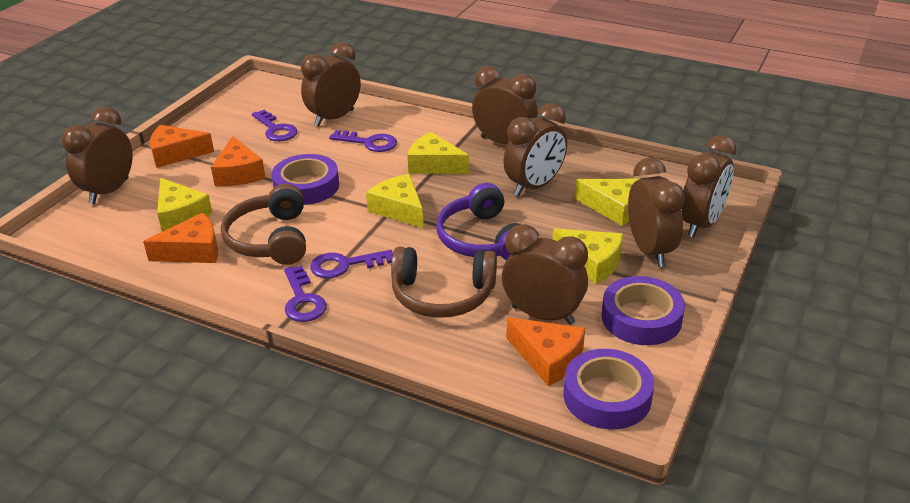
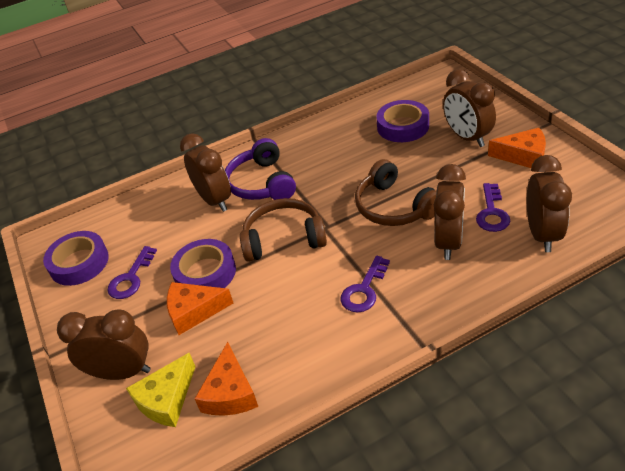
brown clock: [62,107,133,204] [301,42,361,126] [472,66,538,144] [502,224,588,325] [503,103,567,196] [628,158,685,267] [681,135,737,237] = 7 -> [57,309,151,380] [180,133,231,212] [434,164,466,260] [443,69,496,147] [527,155,572,252] = 5
orange cheese: [143,213,218,263] [150,125,214,168] [211,136,266,186] [506,317,585,386] = 4 -> [167,282,233,335] [194,342,258,416] [488,128,546,168] = 3
purple key: [252,110,298,141] [284,265,327,322] [310,250,393,278] [329,130,397,152] = 4 -> [107,246,157,299] [340,256,390,312] [476,183,510,232] = 3
yellow cheese: [157,178,213,232] [366,174,424,228] [407,132,469,174] [552,228,623,284] [574,179,638,226] = 5 -> [126,353,196,427] = 1

